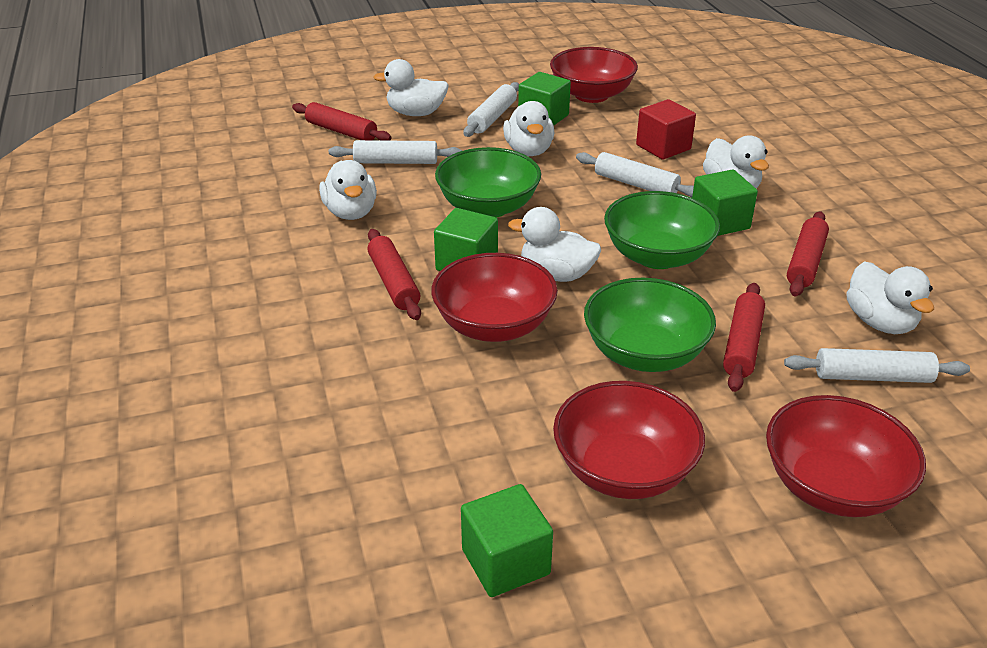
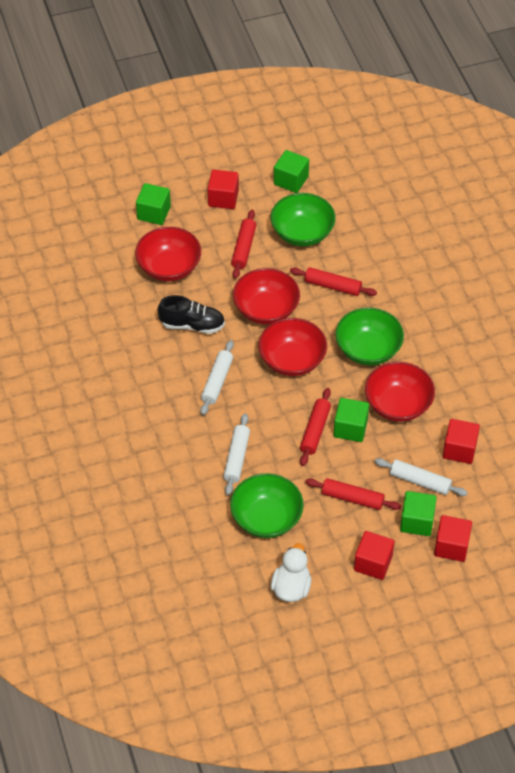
black shoe: none = 0 -> [158,295,225,334] = 1
red cube: [636,99,696,160] = 1 -> [208,170,239,209] [354,531,394,580] [434,515,472,562] [443,419,480,464] = 4
white duck: [319,160,377,220] [373,59,449,116] [503,101,554,156] [508,207,601,282] [703,136,769,188] [846,261,934,334] = 6 -> [271,543,311,602] = 1
white rolling pin: [329,140,462,164] [463,82,519,137] [576,152,694,198] [784,348,970,383] = 4 -> [200,340,234,415] [223,413,250,495] [375,458,468,496] = 3

